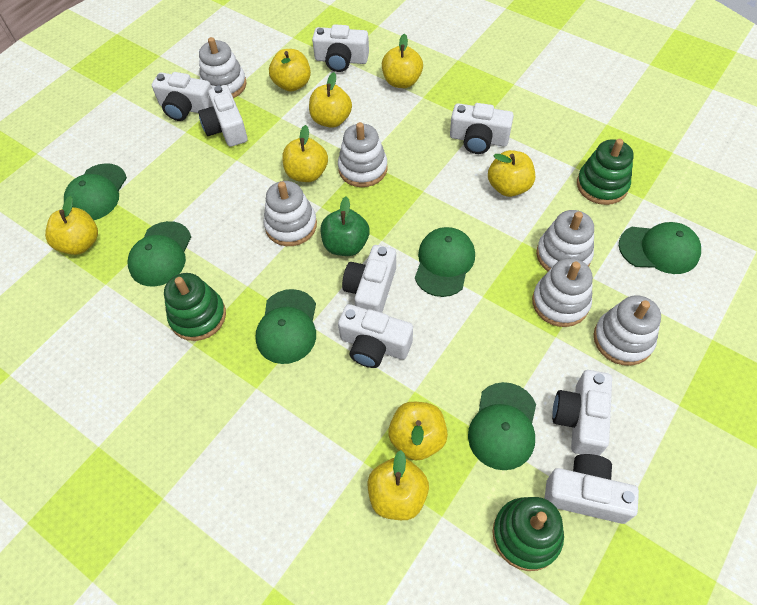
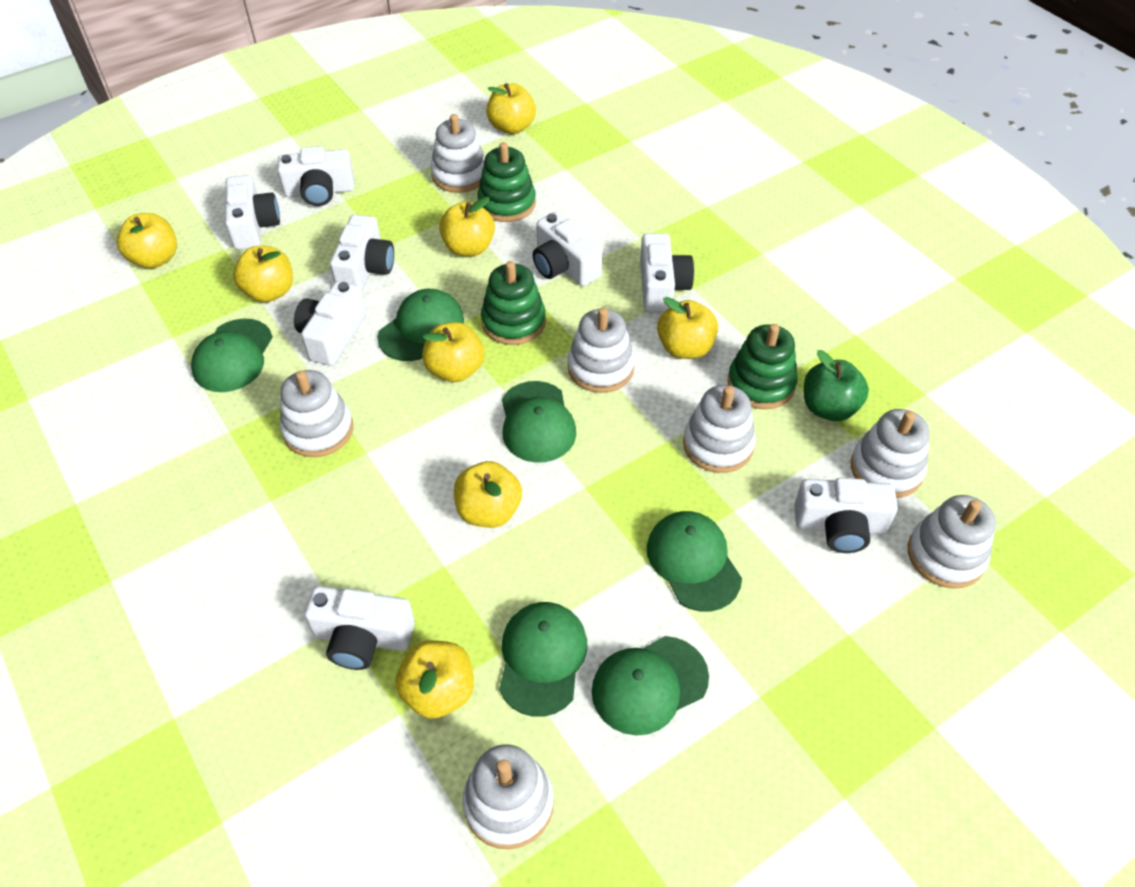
white stacking toy: [199,37,247,98] [263,181,317,246] [338,122,388,187] [532,258,593,327] [536,210,594,271] [594,295,661,366] = 6 -> [280,370,353,457] [431,114,485,193] [462,744,554,849] [568,308,635,393] [683,385,756,473] [851,409,930,498] [908,495,996,589] = 7

